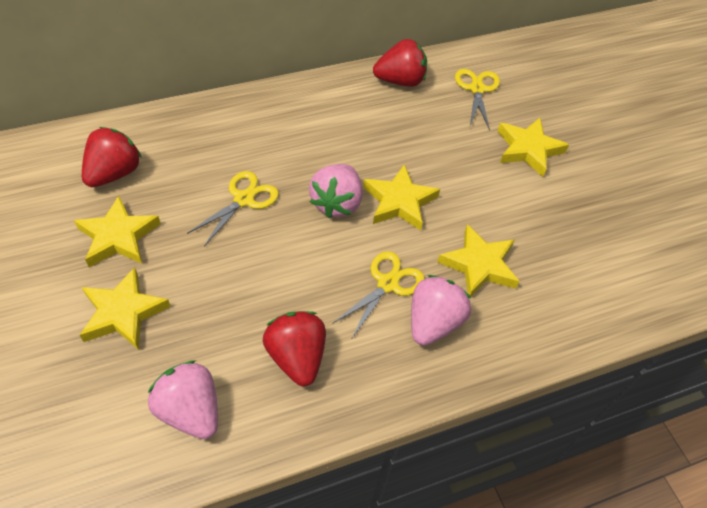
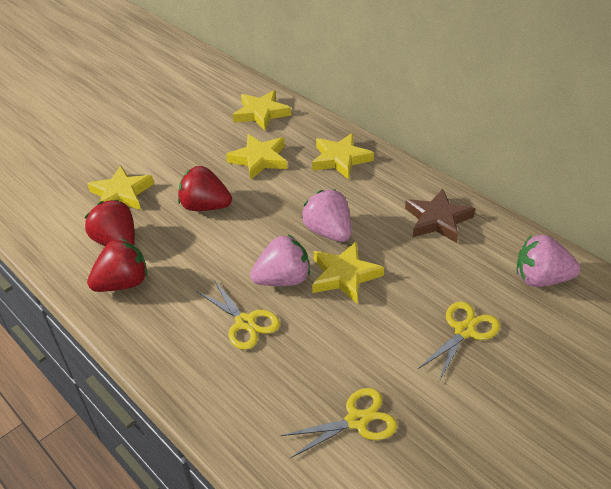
brown star: none = 0 -> [405,189,475,243] = 1

